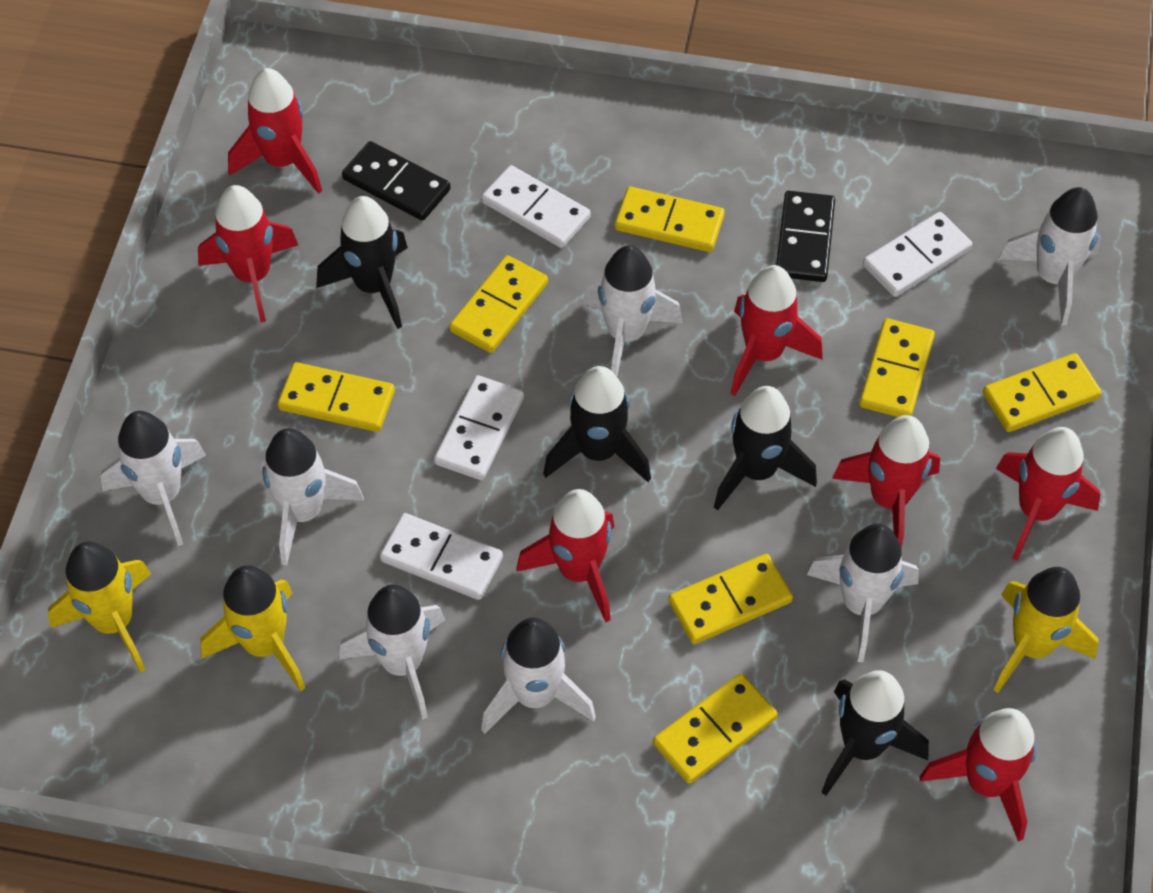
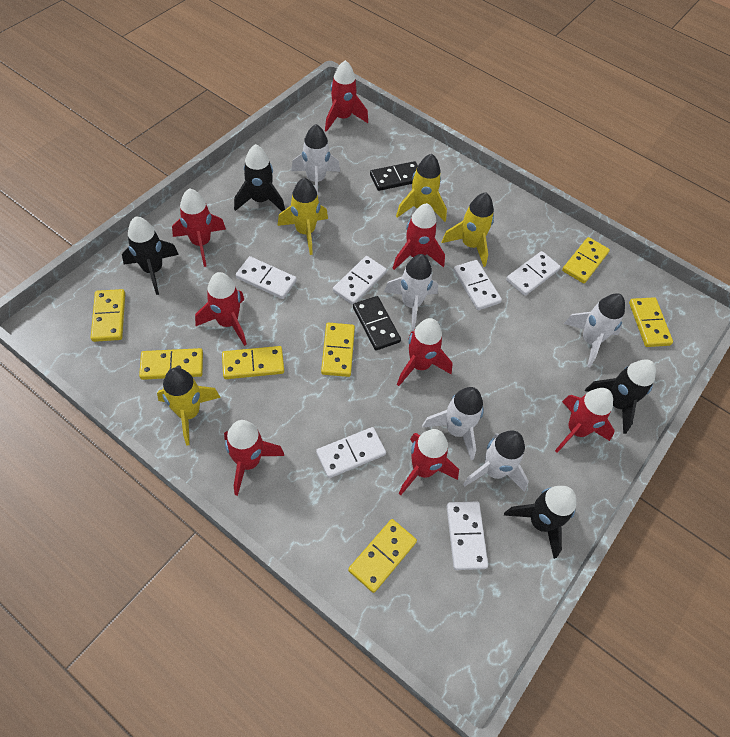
red rocket: [198,185,298,322] [228,68,322,194] [516,489,614,623] [730,265,823,396] [832,415,940,549] [920,708,1037,842] [996,427,1100,560] = 7 -> [172,188,226,267] [195,272,247,346] [224,420,284,496] [325,60,368,132] [393,203,445,270] [397,318,453,386] [399,429,459,495] [555,388,615,453] = 8
white domino: [380,513,503,600] [434,375,524,480] [482,165,591,248] [863,212,972,297] = 4 -> [236,256,297,299] [316,427,386,478] [333,256,387,305] [447,502,488,570] [453,260,502,310] [506,251,561,296] = 6
white rocket: [100,411,206,546] [260,428,364,566] [339,585,445,720] [481,618,596,734] [582,245,683,376] [807,524,919,662] [998,187,1101,326] = 7 -> [291,124,340,195] [384,254,438,330] [422,387,484,460] [463,430,529,492] [564,293,625,367] = 5
yellow rocket: [48,542,151,672] [200,565,305,691] [993,567,1098,693] = 3 -> [157,367,221,446] [277,178,328,255] [396,154,447,222] [442,193,494,267] = 4

